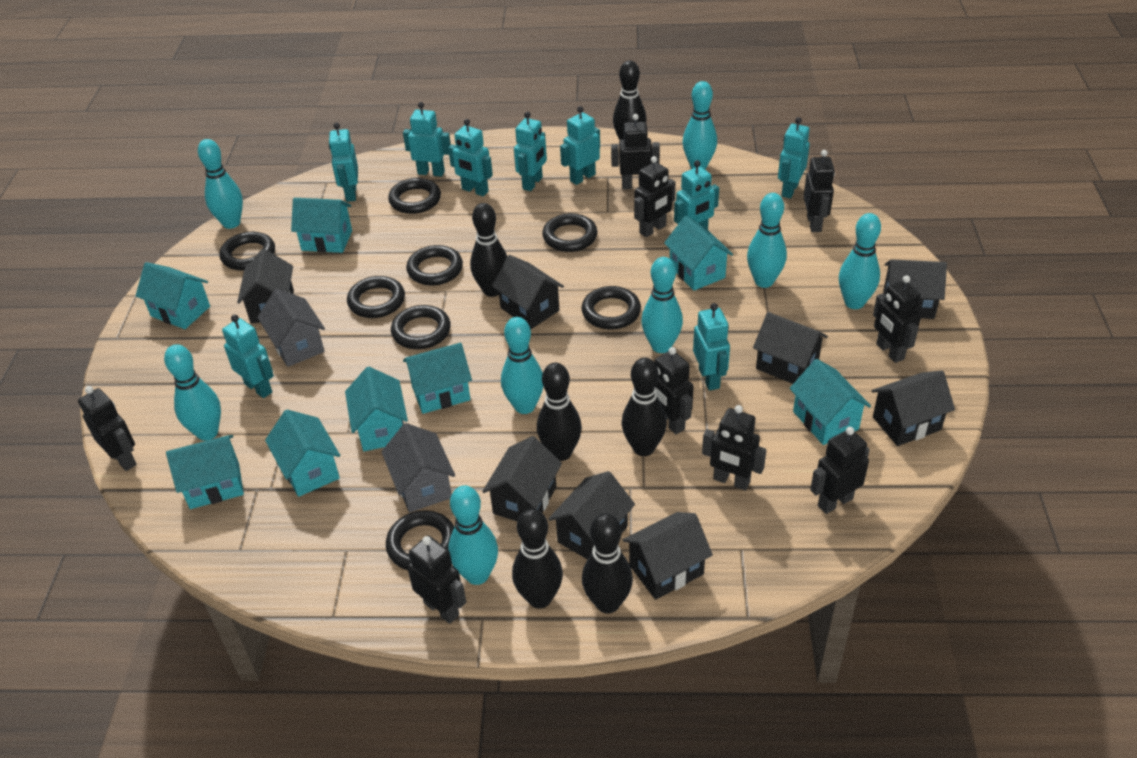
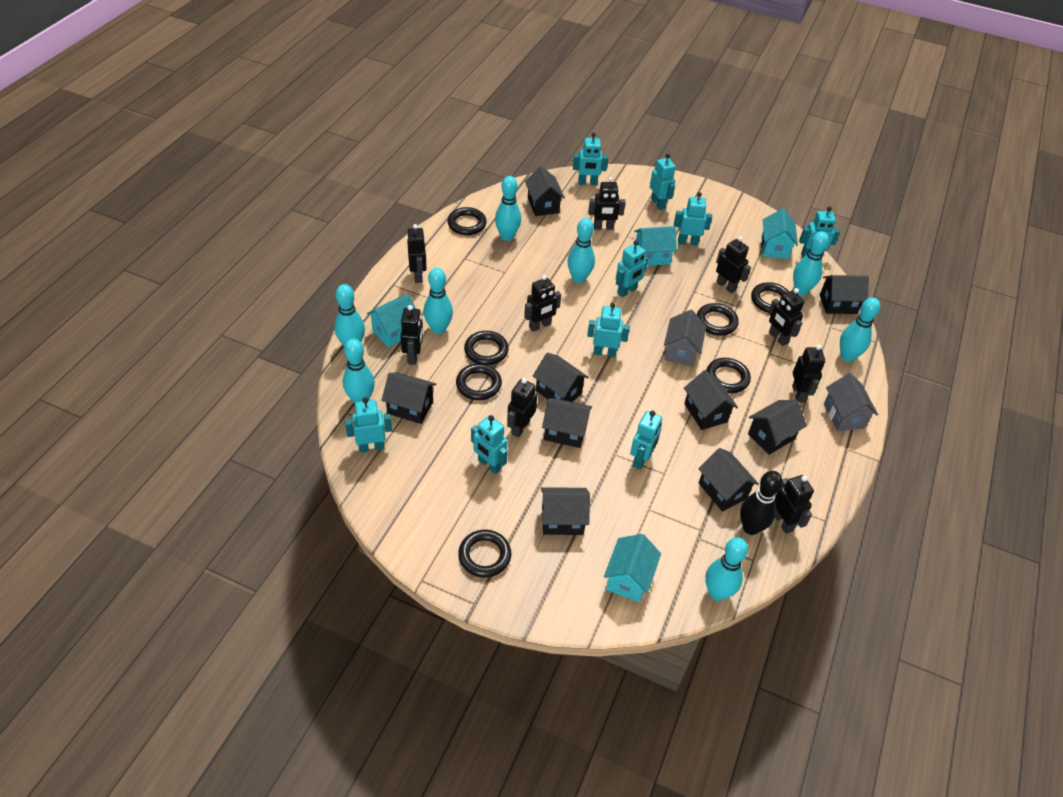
black bowling pin: [470,203,507,297] [512,509,563,609] [537,363,582,461] [582,513,633,614] [613,60,647,140] [622,358,667,456] = 6 -> [740,471,782,535] = 1
black house: [237,249,294,323] [482,436,562,521] [492,255,564,329] [548,471,635,559] [623,512,713,600] [753,312,828,384] [871,370,955,446] [883,259,947,319] = 8 -> [382,372,436,424] [525,166,565,216] [533,352,589,402] [541,487,590,535] [542,397,592,448] [684,370,738,430] [698,448,759,512] [748,400,807,455] [820,275,869,314] = 9
black ring: [220,232,275,271] [347,276,405,318] [386,510,454,570] [388,178,441,214] [391,305,451,349] [406,245,463,285] [542,213,597,252] [582,286,641,330] = 8 -> [448,207,487,235] [456,364,502,400] [458,530,511,578] [464,331,509,365] [697,303,739,336] [706,358,751,393] [751,282,789,312] = 7
turquoise house: [136,262,210,329] [166,435,244,509] [265,410,340,497] [291,198,352,253] [345,367,408,451] [403,343,472,414] [664,216,733,290] [790,359,871,445] = 8 -> [367,294,416,348] [604,534,661,602] [634,226,677,266] [761,208,798,259] = 4

